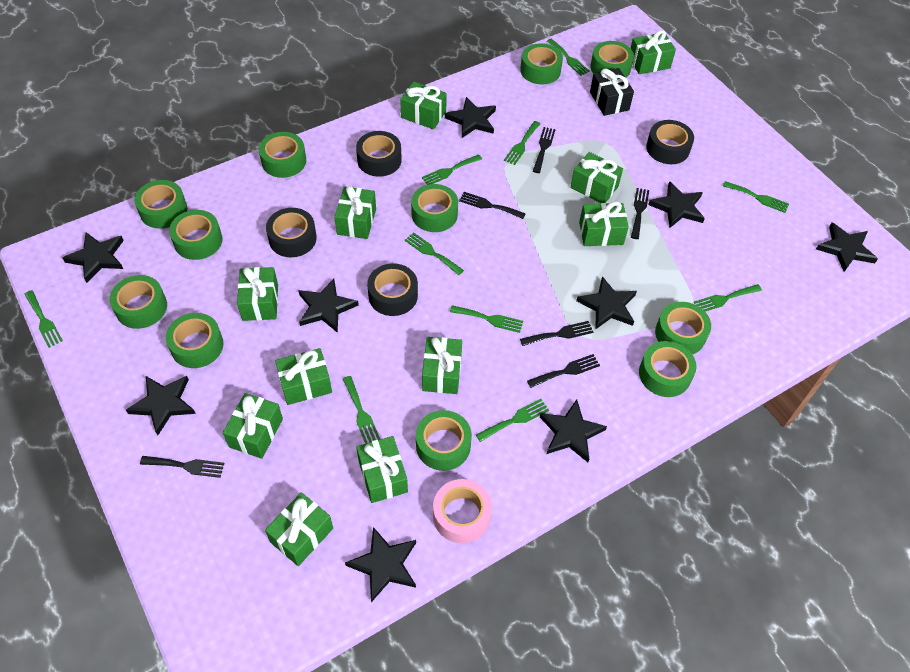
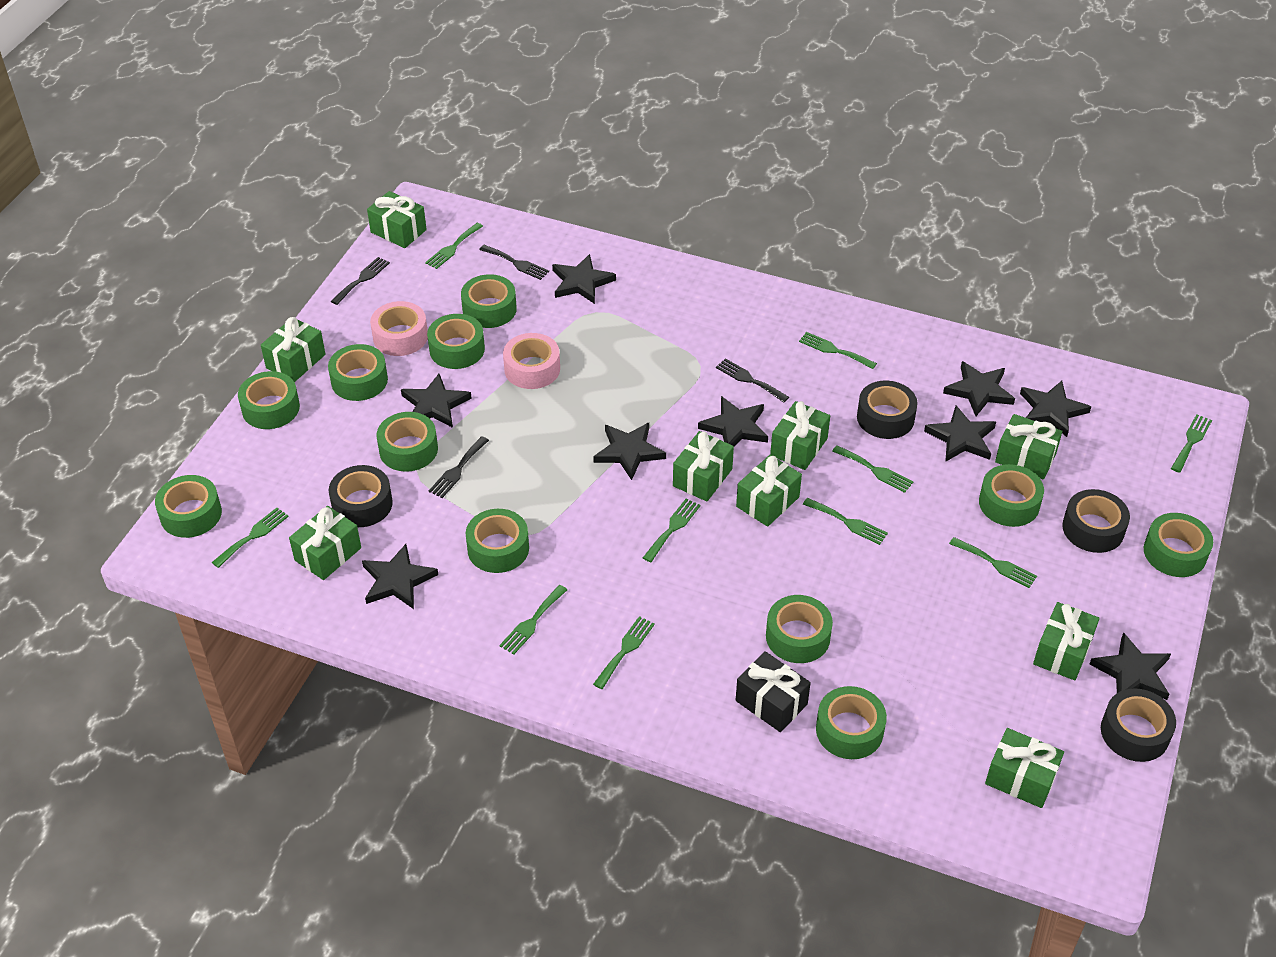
black fork: [140,456,224,478] [459,192,526,219] [520,321,593,346] [527,354,600,388] [533,127,556,173] [631,188,649,239] = 6 -> [331,257,390,305] [429,436,489,498] [479,245,549,280] [716,358,789,403] = 4
green gift: [223,393,283,459] [237,267,278,321] [265,492,333,566] [275,348,332,405] [334,186,376,239] [356,436,408,503] [400,82,447,129] [422,337,462,394] [570,152,623,203] [579,201,629,246] [631,30,676,74] = 11 -> [261,317,326,382] [289,506,361,580] [367,191,427,248] [673,431,734,502] [736,455,802,527] [770,401,830,470] [985,728,1064,808] [995,414,1062,480] [1033,602,1099,680] = 9
pink tape: [433,479,492,543] = 1 -> [370,301,428,356] [503,333,560,389] = 2

